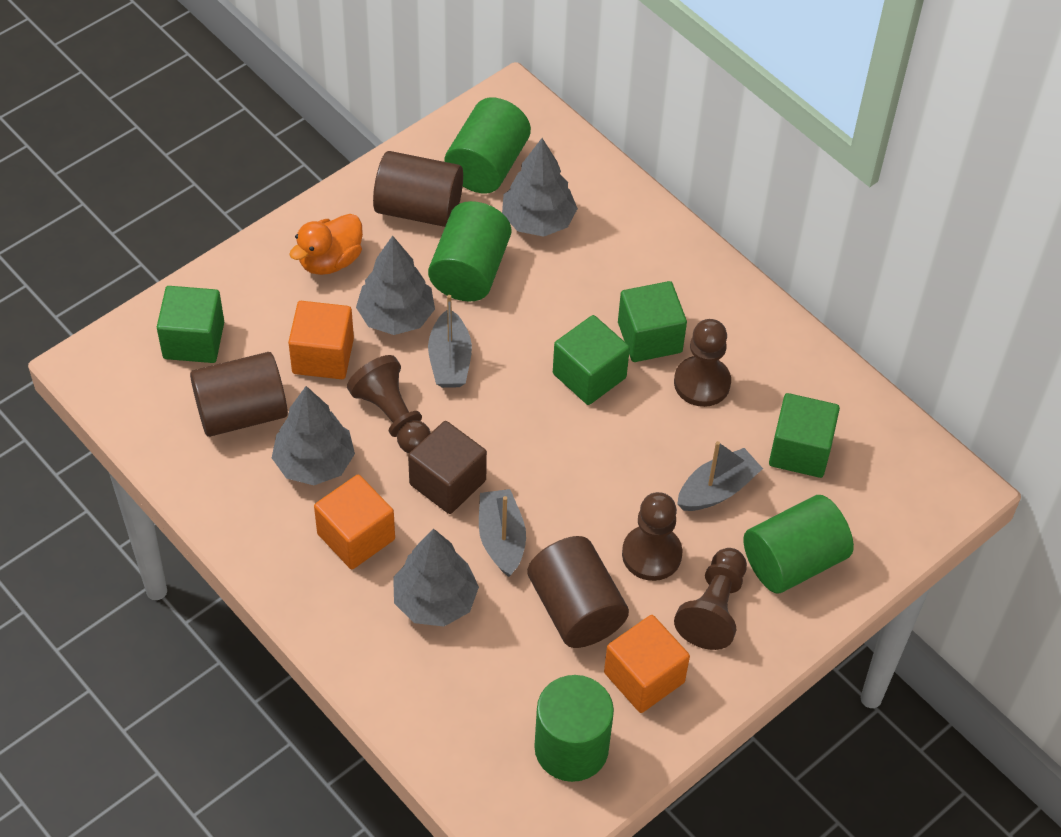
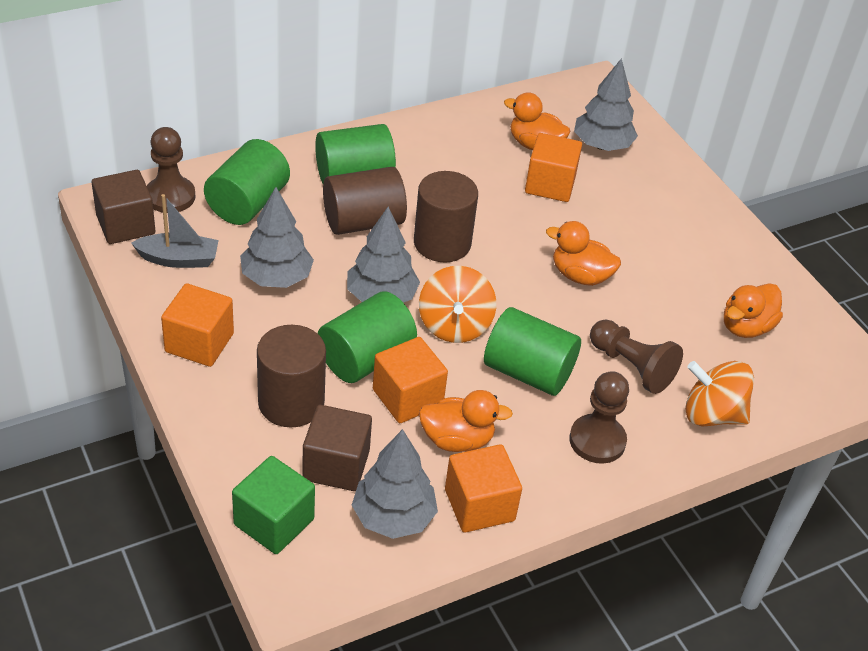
brown cube: [408,421,487,514] = 1 -> [92,170,155,244] [302,405,372,491] = 2
brown pawn: [347,355,430,453] [622,492,683,581] [674,319,731,407] [674,548,747,650] = 4 -> [147,127,196,213] [569,371,629,464] [590,319,683,394] = 3
green cube: [157,286,224,363] [553,315,630,405] [618,281,687,362] [769,393,840,478] = 4 -> [232,456,315,554] = 1
grey boat: [428,295,472,388] [479,489,526,577] [677,441,763,511] = 3 -> [131,194,219,268] = 1
orange cube: [288,301,354,379] [314,475,395,569] [604,615,690,713] = 3 -> [161,283,234,367] [373,337,448,423] [445,444,522,533] [525,133,582,202] = 4
orange duck: [289,214,363,275] = 1 -> [419,390,513,452] [504,92,570,150] [546,221,621,286] [724,283,783,338] = 4
orange spinning top: none = 0 -> [419,266,496,343] [685,361,754,426] = 2

